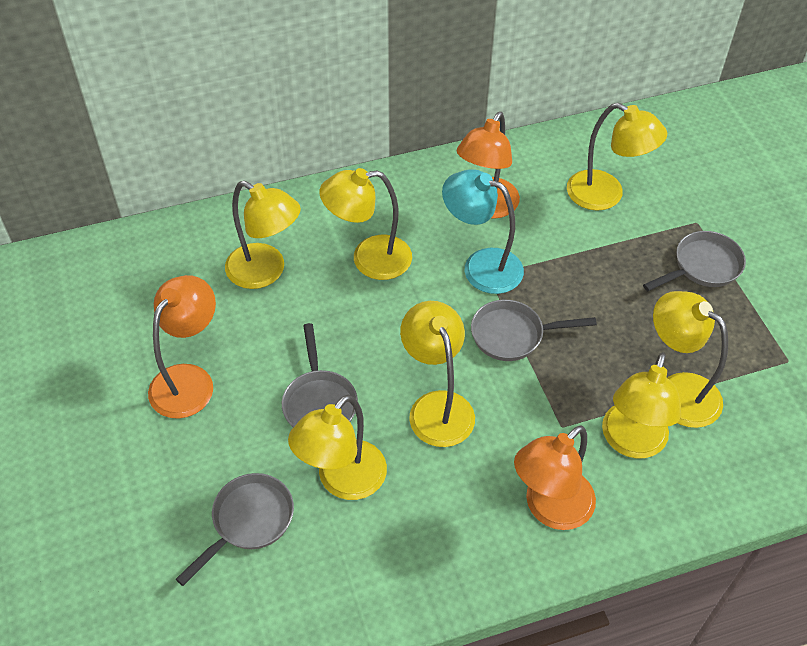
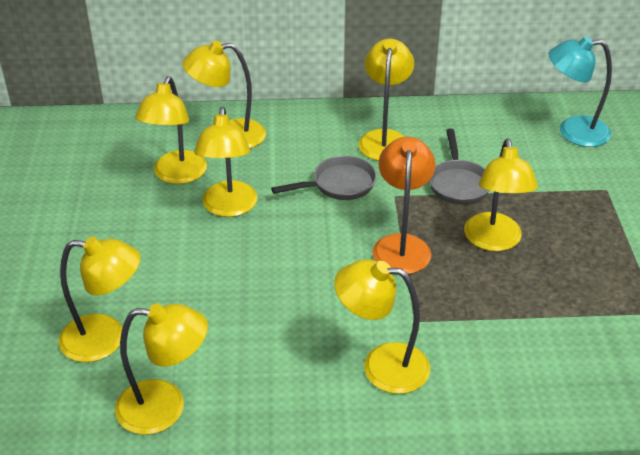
grey pan: [176,473,294,586] [282,323,358,427] [471,300,597,361] [643,231,746,291] = 4 -> [271,156,377,200] [429,129,489,205] = 2
orange lamp: [148,275,216,419] [457,112,520,219] [514,425,596,530] = 3 -> [373,137,436,274] = 1
yellow lamp: [225,181,301,289] [288,395,387,500] [320,168,412,280] [400,301,475,447] [567,103,667,211] [602,353,681,459] [653,291,728,428] = 7 -> [58,236,141,362] [115,303,208,435] [135,76,207,184] [182,41,266,148] [194,107,258,217] [334,259,430,394] [358,39,414,161] [464,139,538,251] = 8

